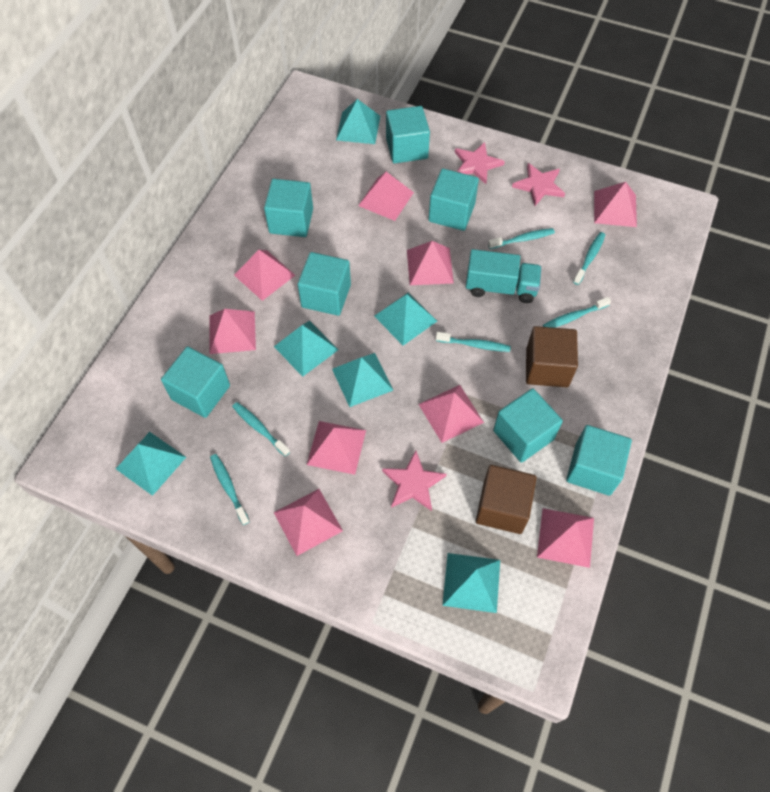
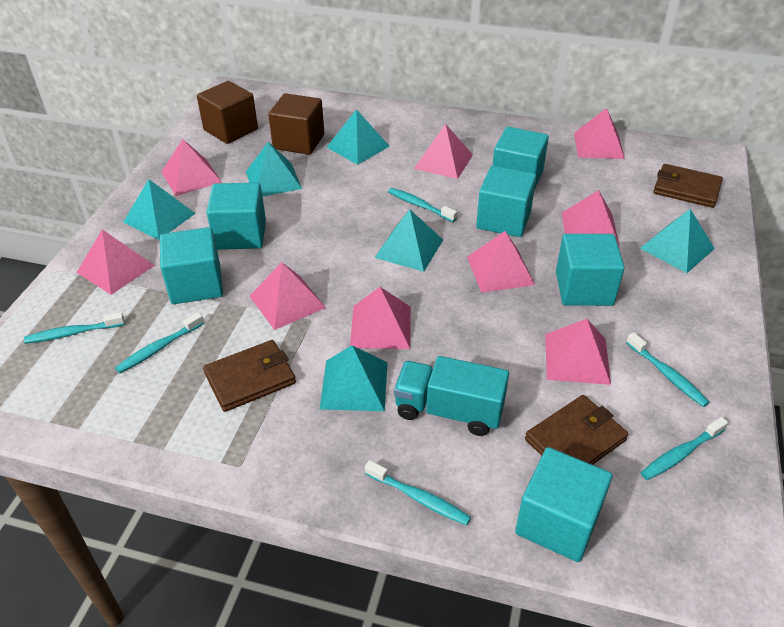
brown wallet: none = 0 -> [203,340,296,412] [525,395,628,465] [653,164,723,208] = 3
pink star: [382,451,447,511] [455,142,505,184] [512,163,565,206] = 3 -> none = 0
turquoise cube: [161,347,230,418] [264,179,313,237] [298,252,351,316] [386,106,430,164] [429,168,479,231] [493,388,563,463] [566,425,632,496] = 7 -> [160,227,223,304] [206,182,266,250] [476,166,536,237] [493,127,549,190] [515,447,612,562] [556,234,625,306] = 6

